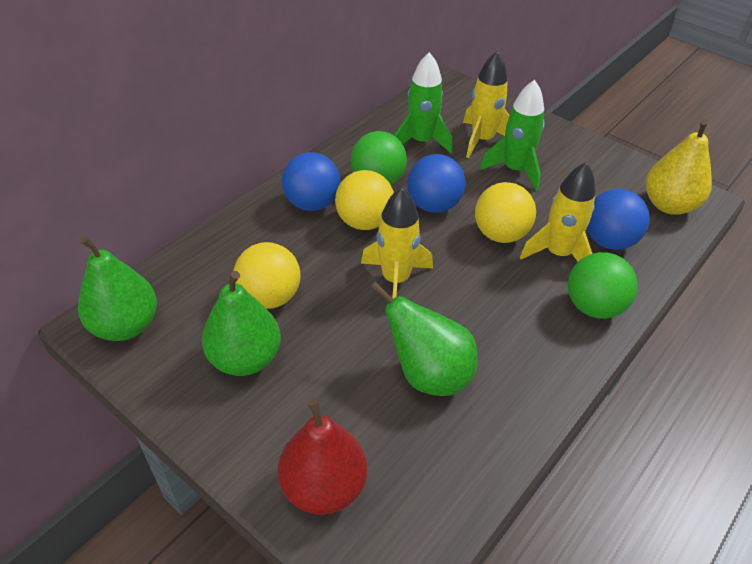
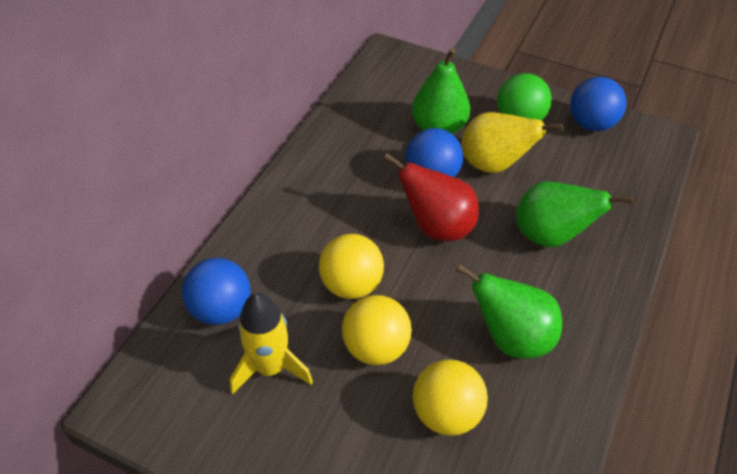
green ball: [351,131,407,185] [568,252,638,319] = 2 -> [497,73,552,121] = 1
green rocket: [394,52,453,154] [480,80,545,191] = 2 -> none = 0
yellow rocket: [361,187,433,299] [463,51,510,158] [520,162,596,261] = 3 -> [230,293,313,395] = 1

